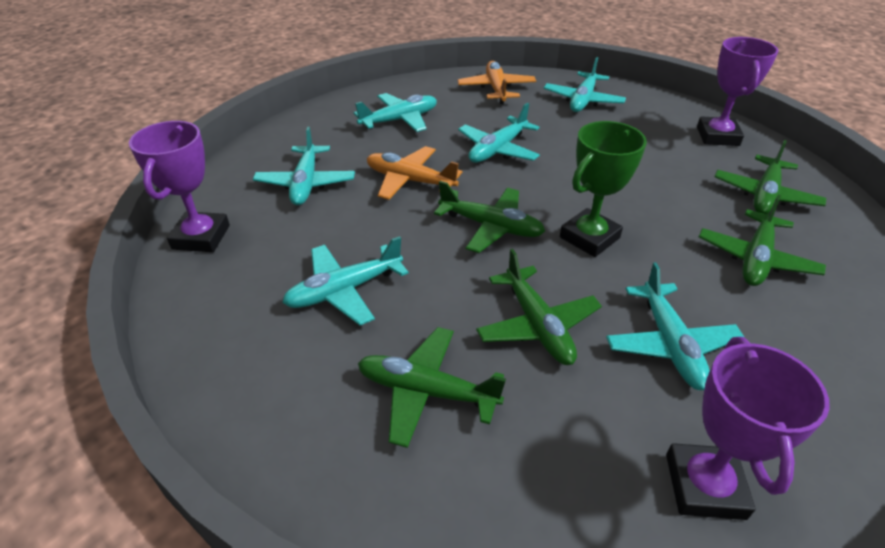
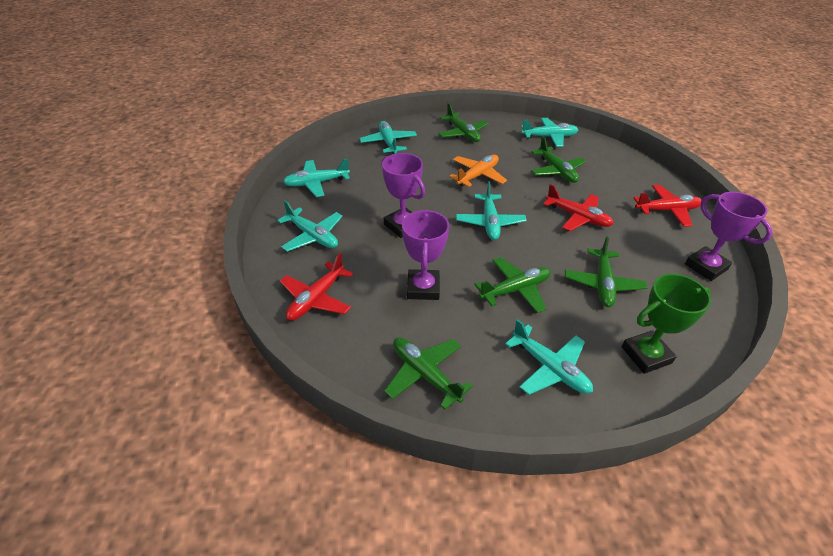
orange plane: [367,146,463,200] [457,61,537,104] = 2 -> [449,155,507,187] = 1
red plane: none = 0 -> [280,253,353,321] [543,184,614,231] [633,185,702,227] = 3

